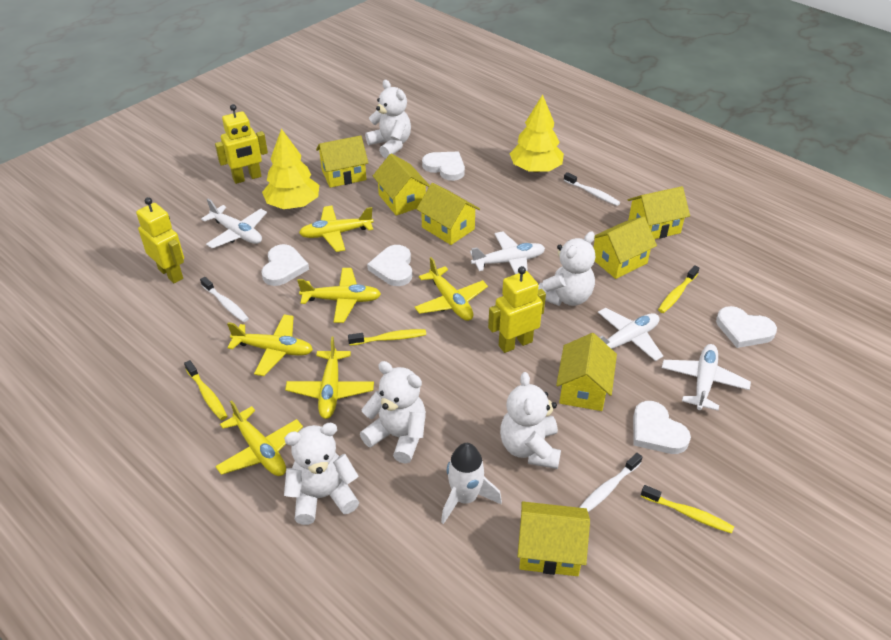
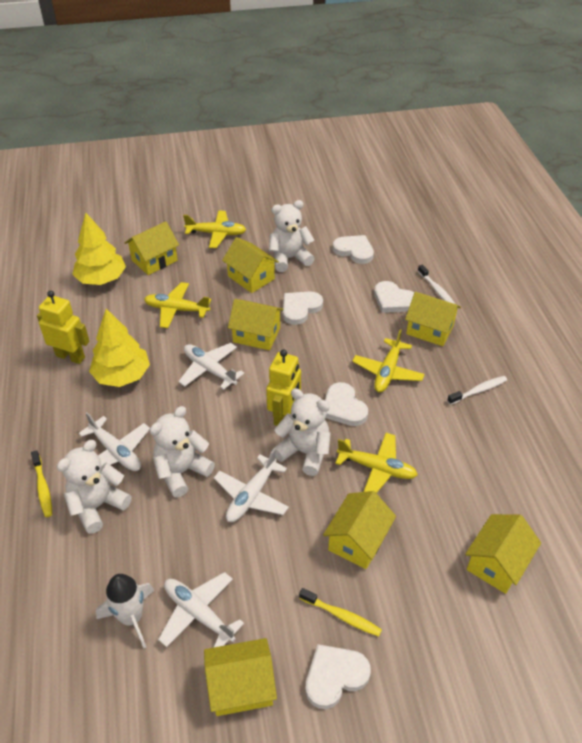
white teddy bear: [284,423,359,525] [360,361,426,464] [365,80,411,158] [500,372,561,469] [538,231,595,306] = 5 -> [57,440,132,534] [150,406,215,497] [269,200,315,272] [273,388,331,476] = 4
white toothbrush: [200,277,249,322] [564,172,620,206] [579,453,642,512] = 3 -> [418,265,455,304] [447,376,507,405] = 2
yellow plane: [215,400,303,476] [227,315,313,376] [285,337,374,419] [297,268,381,323] [299,206,374,252] [414,257,488,321] = 6 -> [144,282,211,328] [183,211,246,248] [335,433,418,493] [352,329,425,392] = 4
yellow robot: [136,197,184,283] [215,104,268,184] [488,266,546,353] = 3 -> [37,291,90,364] [266,350,301,426] = 2
yellow toothbrush: [184,360,227,420] [348,329,426,346] [641,485,734,534] [658,265,699,313] = 4 -> [31,450,52,517] [299,588,382,637] = 2

